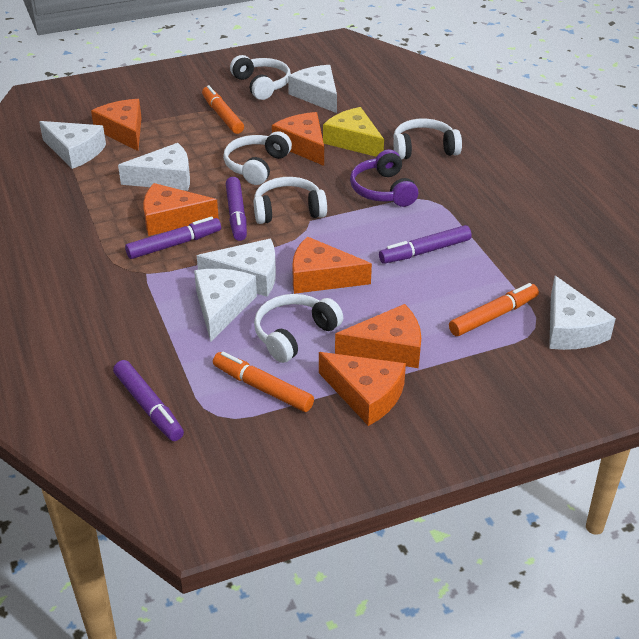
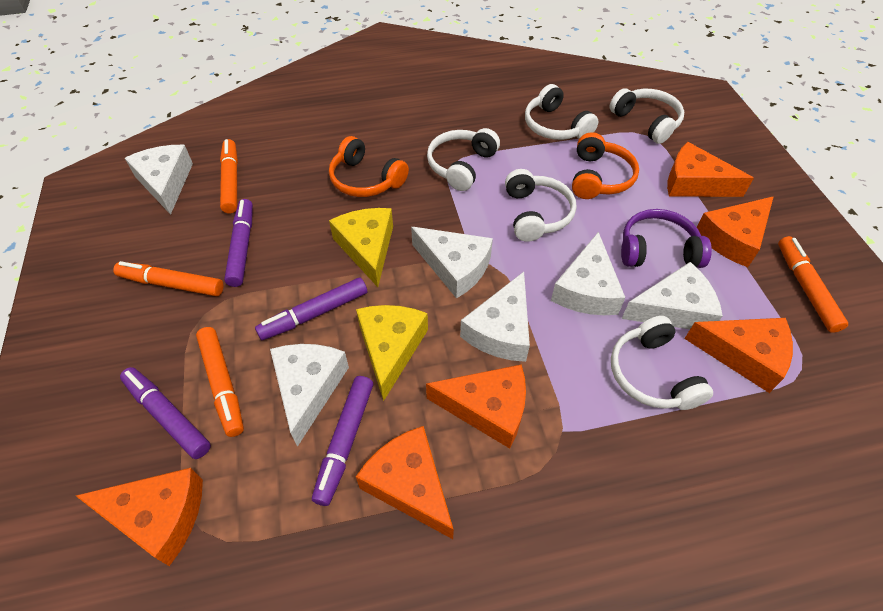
orange headphones: none = 0 -> [329,136,409,197] [572,132,639,199] = 2
orange marker: [202,85,244,134] [213,352,314,412] [449,283,539,336] = 3 -> [113,261,224,296] [196,327,244,437] [220,139,238,213] [778,236,848,333] = 4
yellow cheese: [323,107,384,157] = 1 -> [329,208,393,287] [356,305,428,401] = 2

